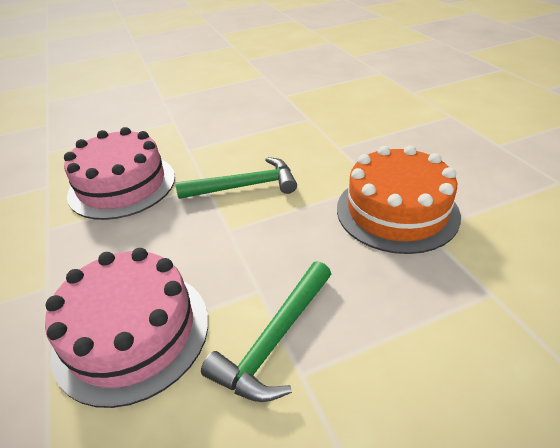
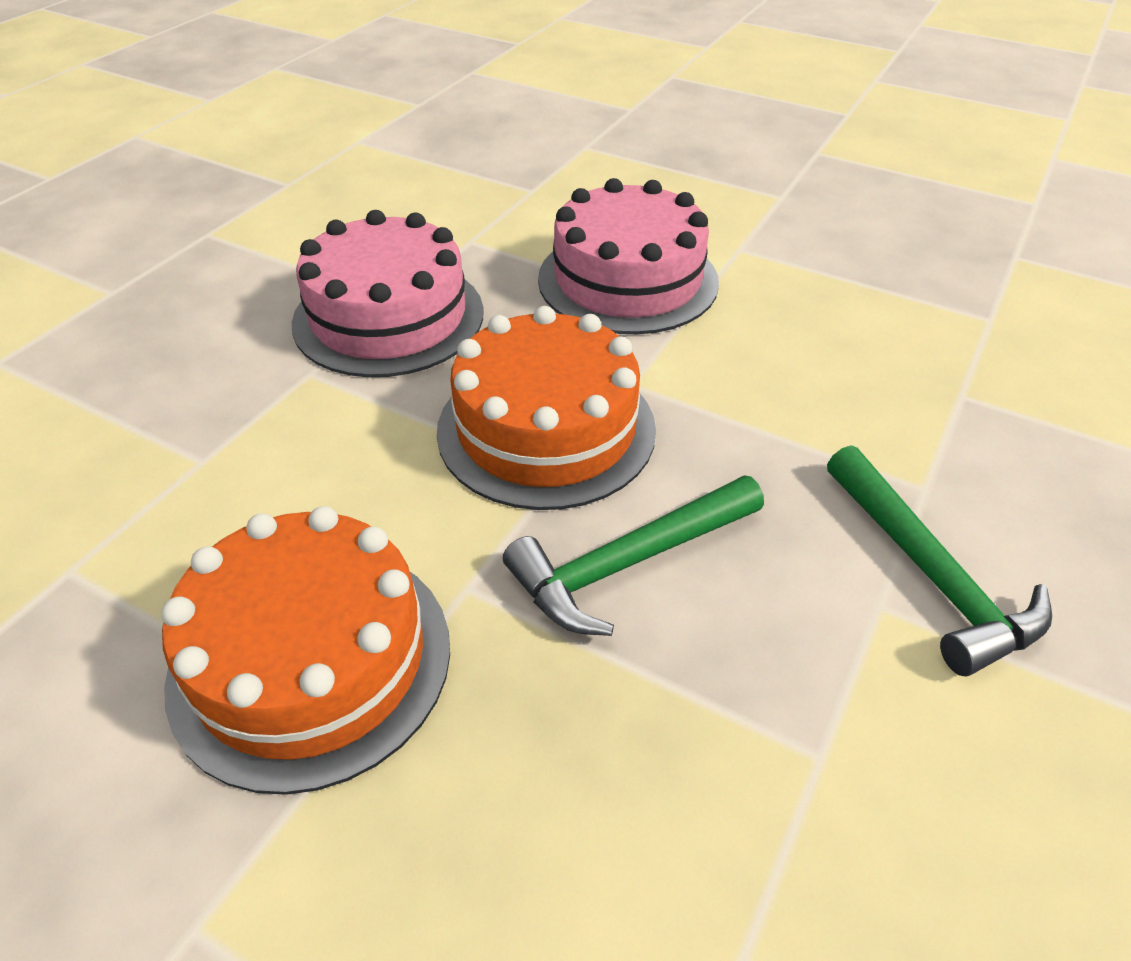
orange cake: [337,145,461,254] = 1 -> [161,506,450,795] [437,306,656,510] = 2

